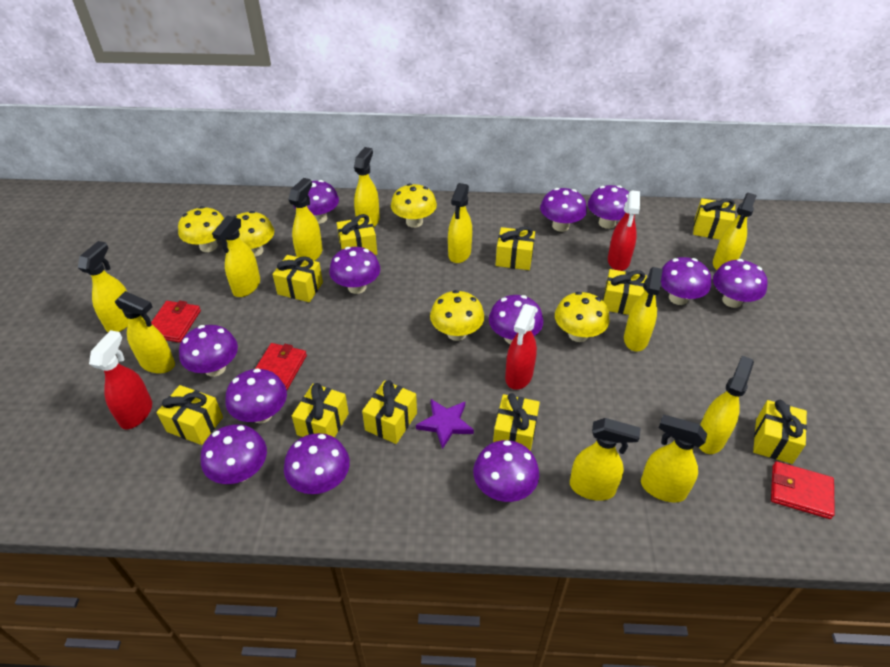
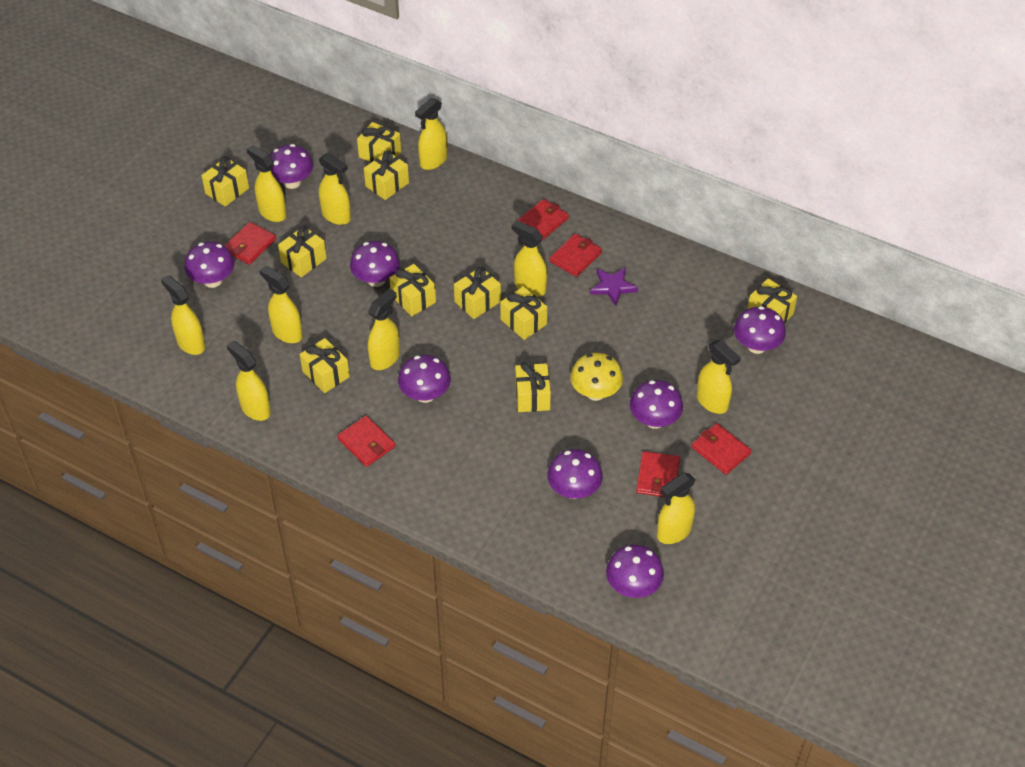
purple mushroom: [179,325,238,377] [201,424,267,484] [226,368,287,423] [284,433,350,494] [293,180,339,224] [329,247,380,294] [473,440,539,502] [489,295,543,344] [540,188,587,232] [588,185,629,229] [661,257,711,305] [713,259,768,308] = 12 -> [184,242,235,288] [270,144,313,189] [350,241,400,287] [398,355,451,403] [548,449,603,499] [606,545,664,598] [630,380,683,429] [734,306,786,354] = 8
red spray bottle: [89,330,152,429] [505,304,537,390] [608,190,640,271] = 3 -> none = 0
red wallet: [151,300,201,343] [255,343,307,390] [771,461,835,519] = 3 -> [224,222,276,265] [337,416,395,467] [517,199,569,241] [550,234,602,277] [636,451,680,497] [692,423,752,475] = 6
yellow mushroom: [178,206,224,252] [233,211,274,257] [391,183,437,228] [430,290,484,341] [555,292,610,342] = 5 -> [570,353,623,401] = 1
yellow spray bottle: [78,241,129,332] [115,291,175,373] [212,215,260,297] [288,178,323,261] [354,147,380,227] [448,183,472,263] [570,418,641,501] [624,267,663,351] [641,415,707,502] [699,355,754,454] [713,193,757,270] = 11 -> [161,275,206,355] [227,341,271,421] [246,145,287,222] [259,266,303,343] [319,152,351,225] [368,288,400,370] [415,98,447,170] [512,220,547,297] [657,473,696,544] [697,340,741,414] = 10

